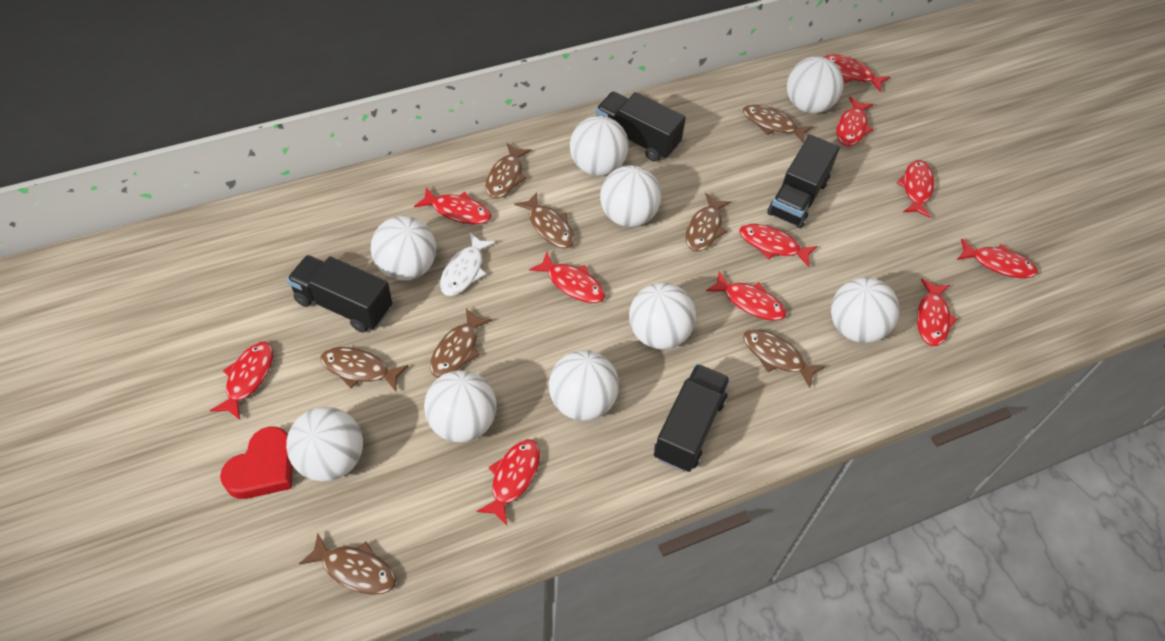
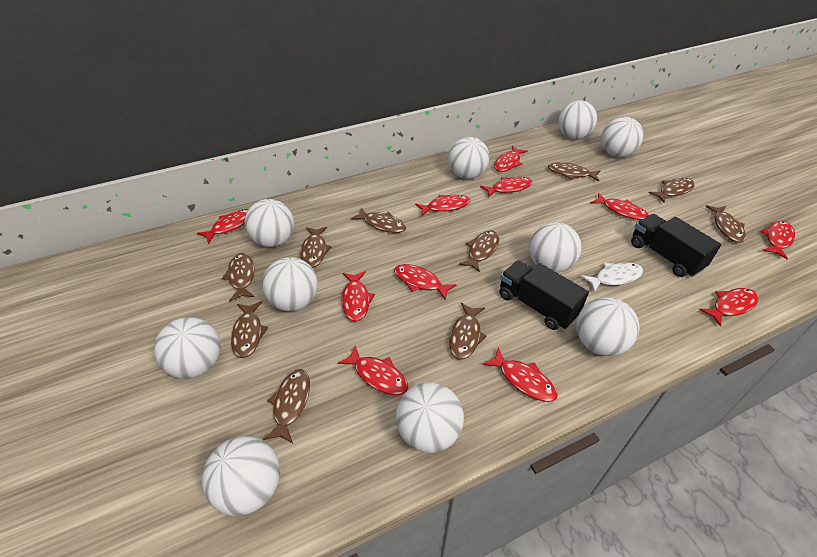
black truck: [287,255,392,333] [596,92,686,162] [654,364,730,472] [767,135,840,228] = 4 -> [500,261,589,330] [631,214,721,277] = 2
brown fish: [299,533,396,595] [320,347,408,391] [430,308,492,377] [485,143,531,199] [514,192,574,249] [686,193,731,252] [743,104,813,143] [743,329,825,388] = 8 -> [222,253,255,301] [231,301,268,358] [263,369,310,443] [301,227,332,268] [351,207,406,233] [449,303,487,360] [459,230,499,272] [548,162,601,182] [648,178,695,203] [705,205,746,243] = 10
red heart: [220,426,293,499] = 1 -> none = 0
white ball: [286,407,363,482] [371,216,436,281] [424,370,497,443] [549,350,619,421] [570,116,629,176] [600,165,661,227] [629,283,696,349] [787,56,844,113] [831,277,900,343] = 9 -> [154,317,220,379] [202,436,280,516] [245,199,294,247] [262,257,318,311] [396,382,464,453] [448,137,489,179] [529,222,582,272] [558,100,597,139] [576,297,640,356] [601,117,644,157] = 10

